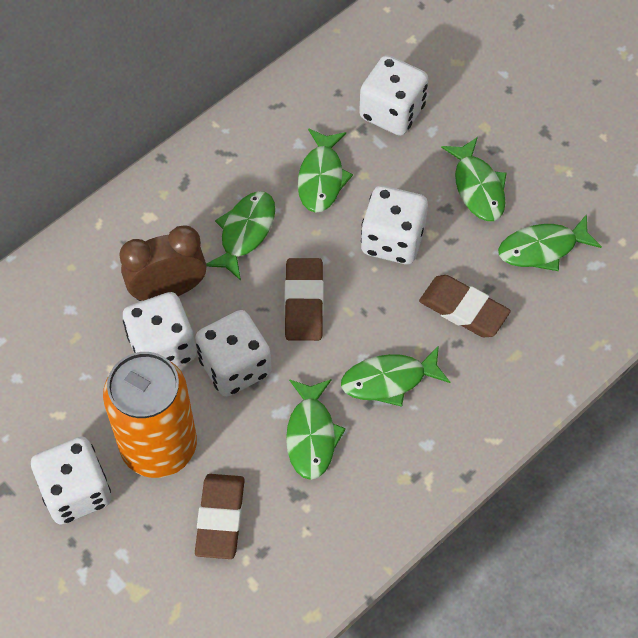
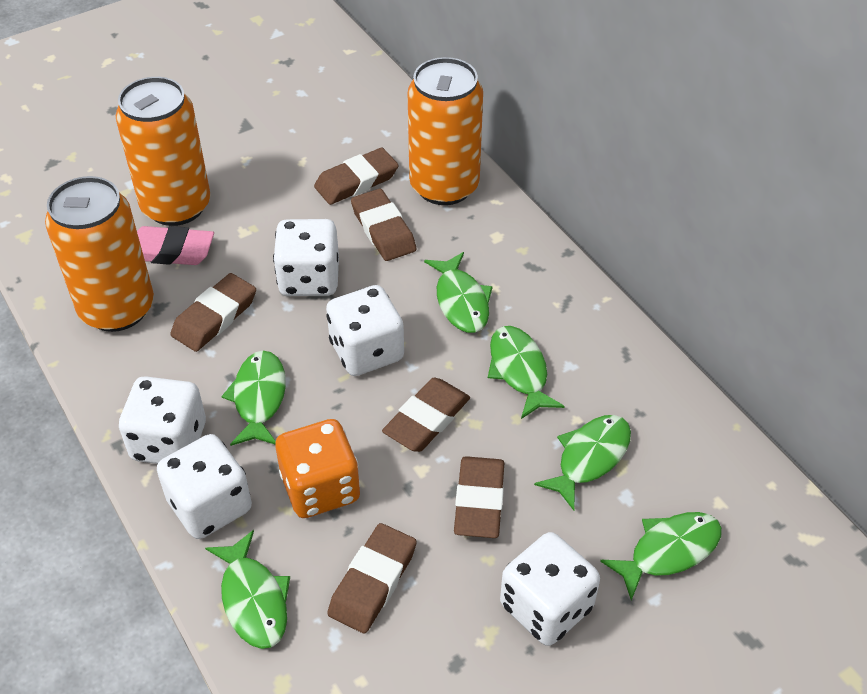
brown clock: [119,225,207,301] = 1 -> none = 0
brown eraser: [195,474,245,559] [285,258,324,341] [419,275,511,337] = 3 -> [170,273,256,352] [314,148,399,205] [327,523,417,634] [351,189,416,261] [382,378,470,452] [454,456,504,538] = 6
orange can: [103,352,197,478] = 1 -> [45,176,154,332] [116,77,211,226] [408,57,483,205] = 3
orange dice: none = 0 -> [276,419,360,518] = 1
pink eraser: none = 0 -> [137,226,214,265] = 1

